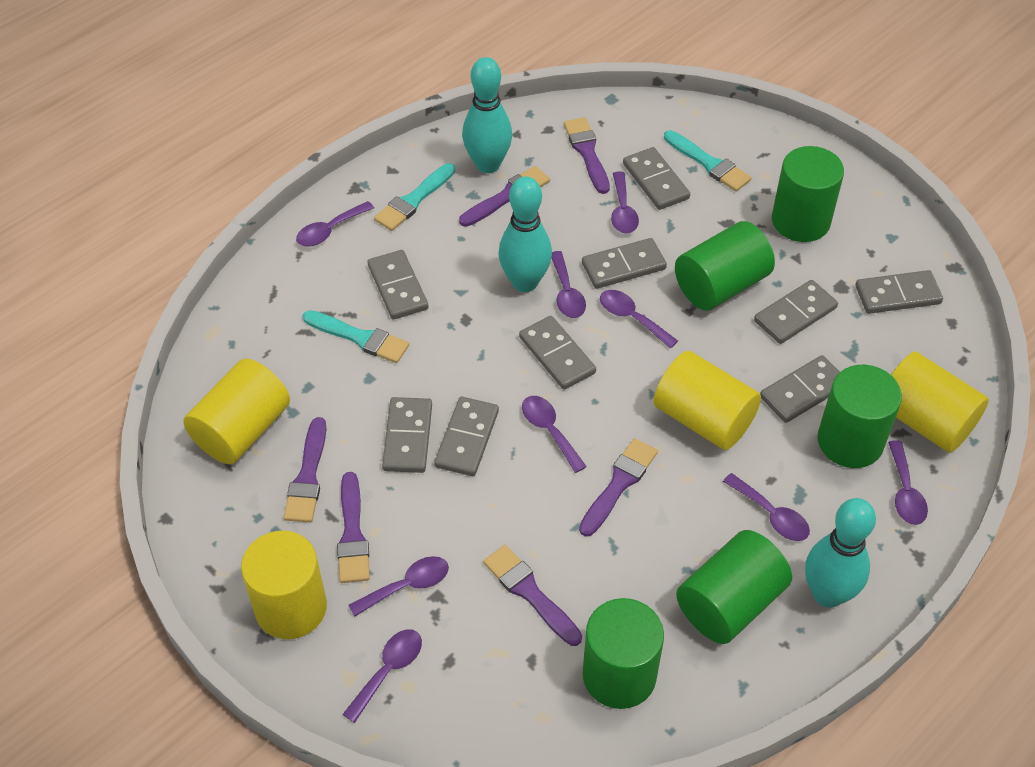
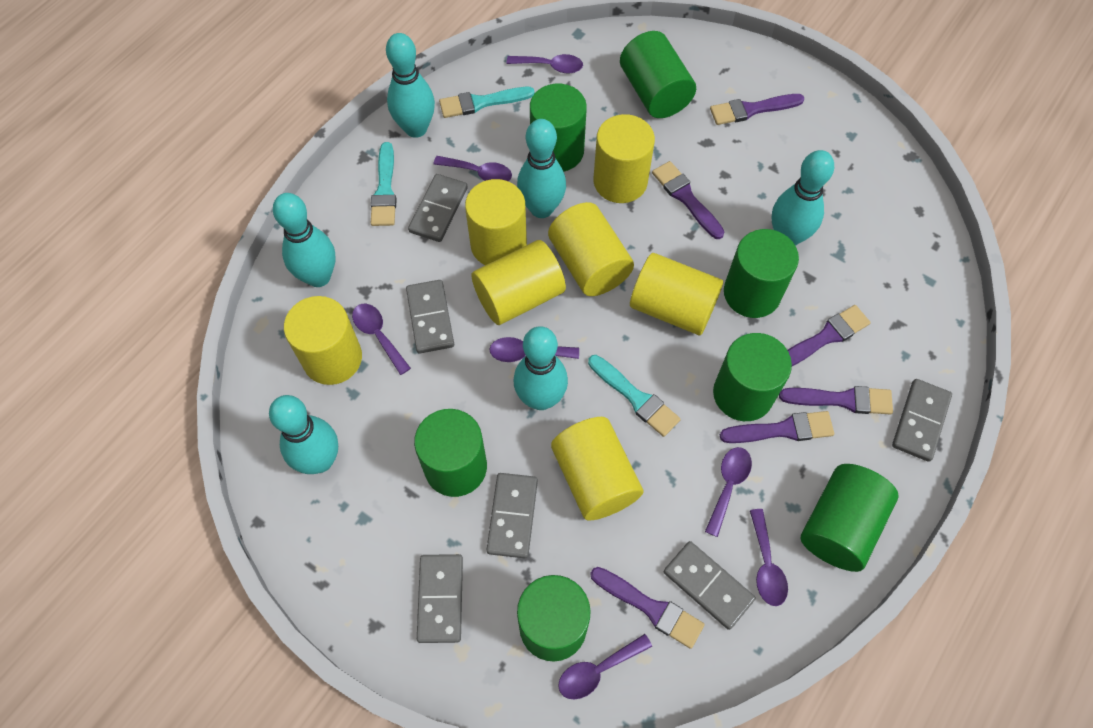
green cylinder: [582,598,664,709] [675,221,775,311] [676,530,792,644] [772,146,844,242] [818,365,902,468] = 5 -> [414,409,487,497] [517,575,591,662] [530,84,587,172] [620,31,696,118] [713,333,792,421] [724,229,799,318] [801,464,898,572] = 7
grey domino: [367,250,429,320] [382,397,432,473] [434,397,499,476] [519,316,596,390] [582,238,667,289] [623,147,690,210] [754,280,838,344] [760,355,840,423] [855,270,943,314] = 9 -> [406,280,454,353] [408,174,468,242] [417,554,463,643] [486,473,538,558] [664,541,756,630] [892,379,952,462] = 6
purple spoon: [296,201,374,247] [342,629,422,723] [348,556,449,617] [522,396,587,473] [552,251,586,318] [600,290,678,349] [611,171,639,233] [723,473,810,541] [888,440,928,525] = 9 -> [352,304,411,375] [433,156,512,181] [489,337,579,362] [506,54,583,73] [558,634,652,700] [705,447,752,537] [750,509,788,606] = 7
turquoise bowling pin: [462,57,512,173] [498,176,552,292] [805,498,876,608] = 3 -> [269,395,338,474] [273,193,336,287] [386,33,435,138] [514,326,568,410] [517,119,566,218] [772,150,834,246] = 6
yellow cylinder: [183,359,290,464] [241,531,327,639] [654,351,761,450] [891,352,989,453] = 4 -> [284,296,362,385] [465,179,527,265] [471,240,566,325] [548,202,634,296] [551,417,644,521] [593,114,655,203] [630,253,723,335] = 7

